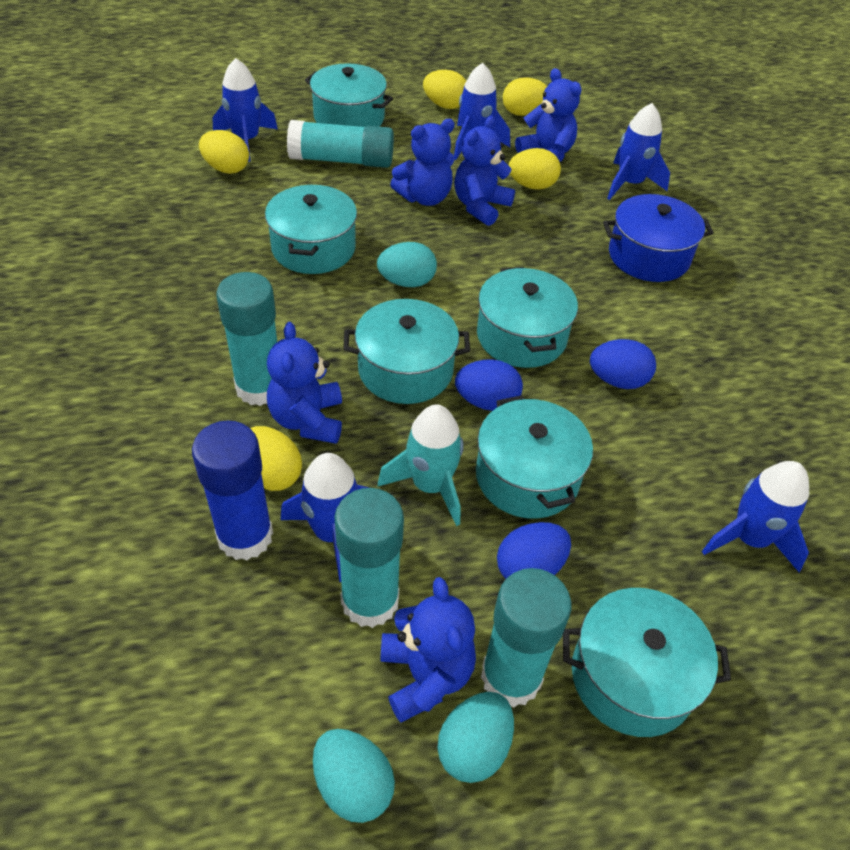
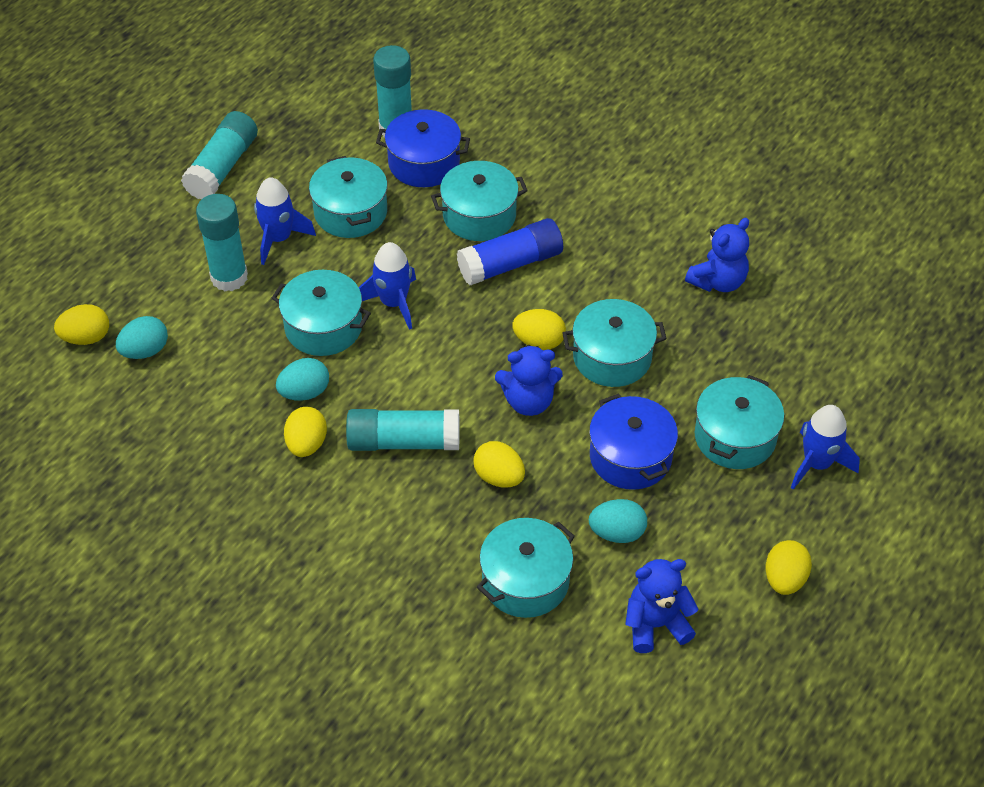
blue egg: [455,359,523,411] [497,522,571,579] [590,339,656,389] = 3 -> none = 0
blue pot: [603,194,714,282] = 1 -> [376,109,470,187] [589,393,678,490] = 2
blue rocket: [212,58,278,162] [281,453,369,582] [454,63,510,160] [607,103,670,200] [702,461,809,572] = 5 -> [254,177,316,265] [359,242,416,330] [791,405,860,490] = 3
blue teddy bear: [267,322,342,444] [380,577,476,723] [390,119,455,206] [454,116,515,226] [515,68,582,162] = 5 -> [495,345,563,416] [625,559,698,653] [685,218,749,292] = 3
turquoise rocket: [378,405,464,526] = 1 -> none = 0

